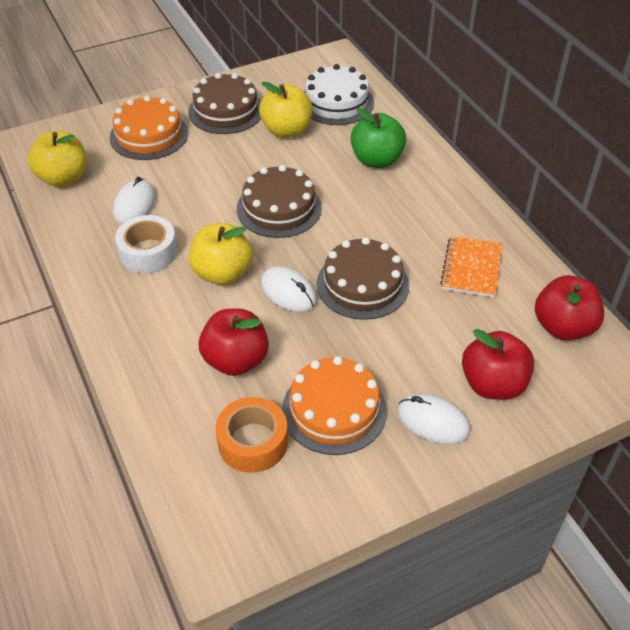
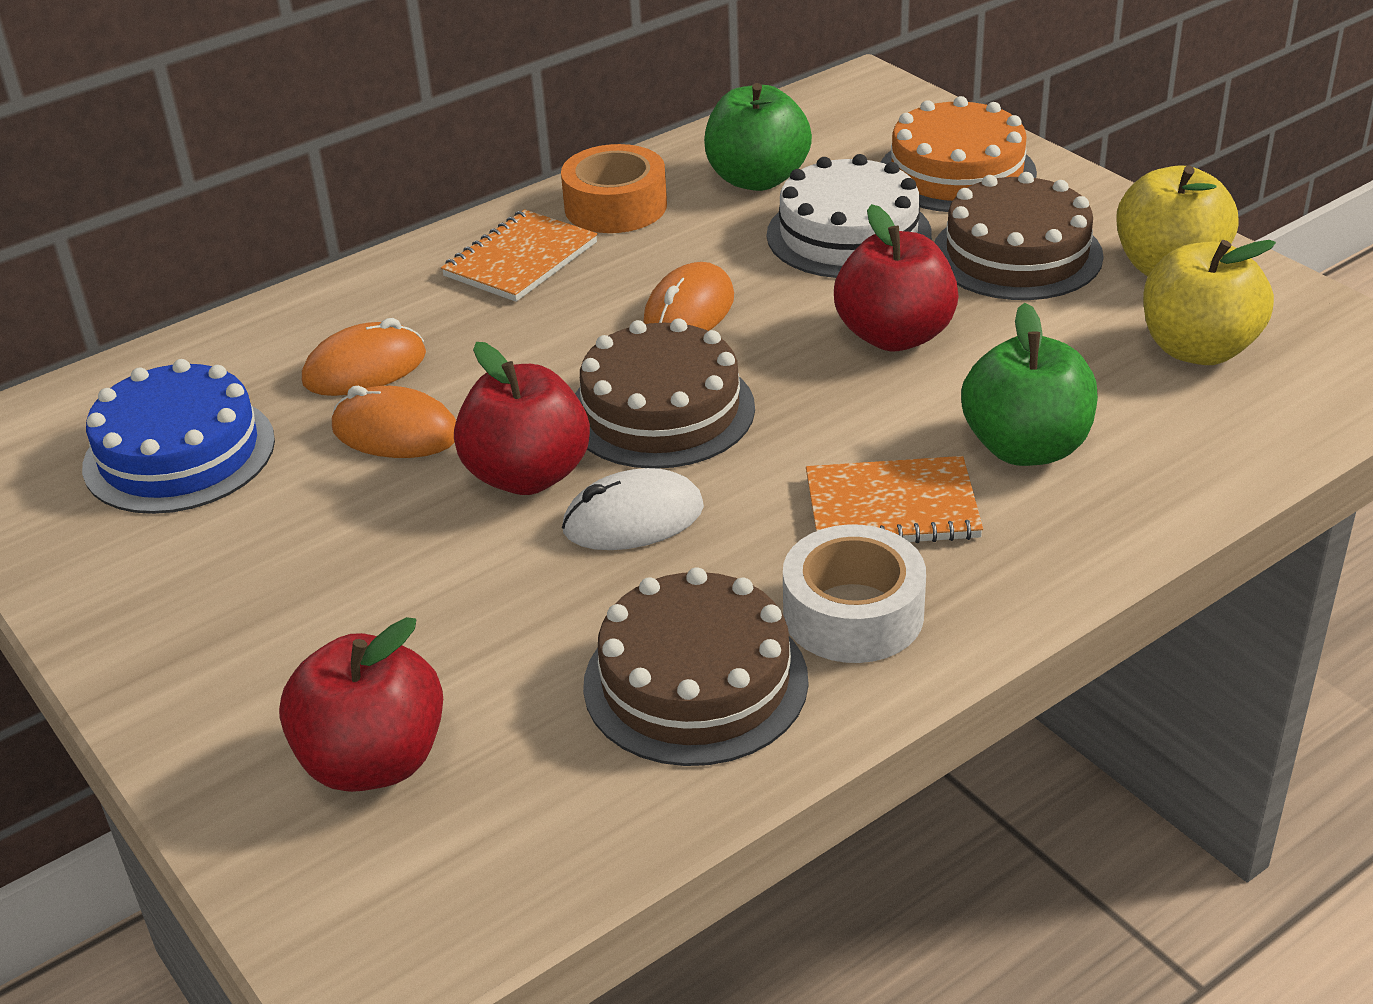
blue cake: none = 0 -> [82,359,275,514] = 1
green apple: [351,108,406,168] = 1 -> [704,83,812,191] [961,303,1098,466] = 2
orange cake: [110,95,188,160] [282,356,387,455] = 2 -> [881,96,1037,212] = 1
orange mouse: none = 0 -> [302,318,426,396] [332,386,456,458] [643,262,734,331] = 3
orange notebook: [440,236,502,298] = 1 -> [441,209,598,302] [806,456,983,543] = 2
white mouse: [113,177,156,224] [261,266,317,312] [397,394,470,444] = 3 -> [562,468,704,550] = 1
yellow apple: [28,131,87,187] [189,223,253,285] [259,82,313,138] = 3 -> [1116,166,1238,276] [1143,240,1276,365] = 2

